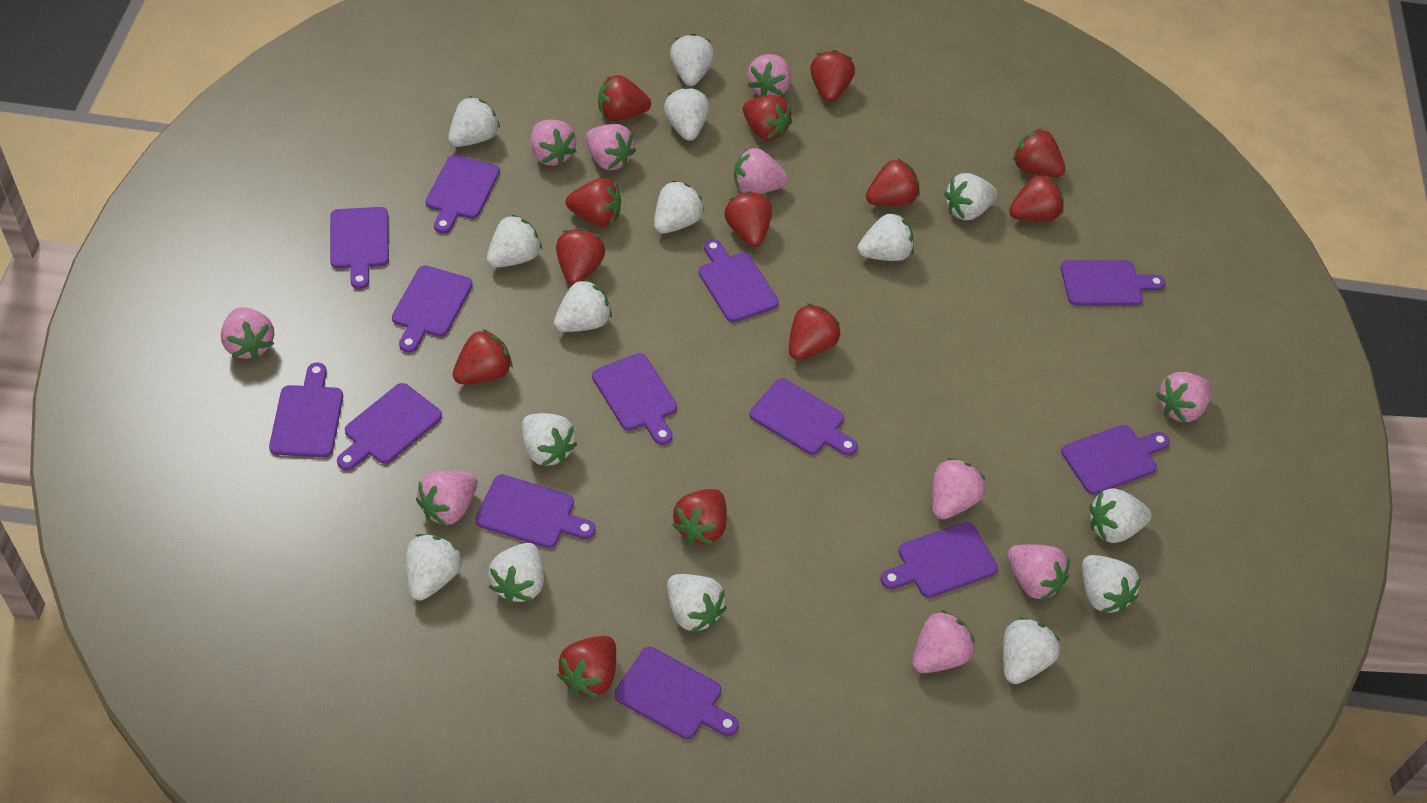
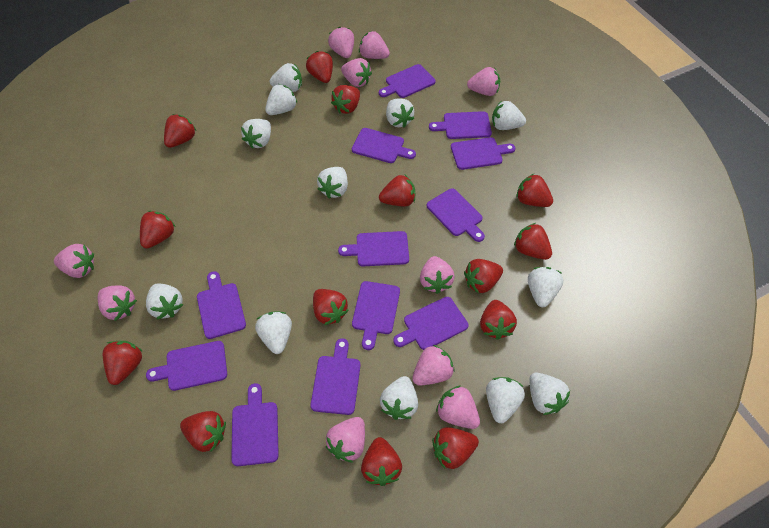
purple cutting board: [269,362,343,457] [330,207,389,289] [337,383,442,470] [392,266,473,353] [426,155,500,233] [475,474,596,548] [592,353,677,445] [615,647,739,739] [698,239,779,322] [750,378,858,456] [880,522,998,598] [1061,260,1165,306] [1061,425,1170,495] = 13 -> [146,341,227,391] [197,271,246,339] [231,383,279,466] [310,338,361,415] [338,231,409,266] [352,128,416,163] [352,281,400,350] [379,64,436,98] [393,297,468,350] [427,188,485,242] [429,111,492,139] [451,137,515,170] = 12
red strawberry: [453,329,512,384] [556,228,605,285] [557,636,616,698] [566,178,621,227] [598,75,651,121] [672,489,727,544] [725,191,772,247] [743,95,792,141] [789,303,840,360] [810,50,855,102] [866,159,920,206] [1009,174,1064,221] [1013,128,1065,178] = 13 -> [103,341,143,385] [140,211,175,249] [164,114,196,148] [180,411,226,452] [306,51,333,83] [313,289,349,325] [331,85,360,114] [361,437,402,486] [379,175,415,207] [432,427,479,469] [464,259,503,294] [480,300,517,340] [514,223,552,260] [516,174,553,207] = 14
white strawberry: [406,534,463,600] [448,96,500,147] [487,214,542,268] [488,543,544,603] [522,413,577,466] [554,279,612,332] [654,180,704,233] [664,87,710,141] [667,574,727,633] [670,34,715,86] [858,212,914,261] [944,173,997,220] [1003,617,1060,684] [1082,555,1141,613] [1089,488,1152,543] = 15 -> [146,283,183,319] [241,119,271,149] [255,312,292,354] [265,84,297,115] [270,63,302,92] [317,167,348,199] [380,376,418,420] [386,98,414,128] [486,377,525,423] [492,101,526,130] [528,267,563,307] [529,373,570,415] = 12

